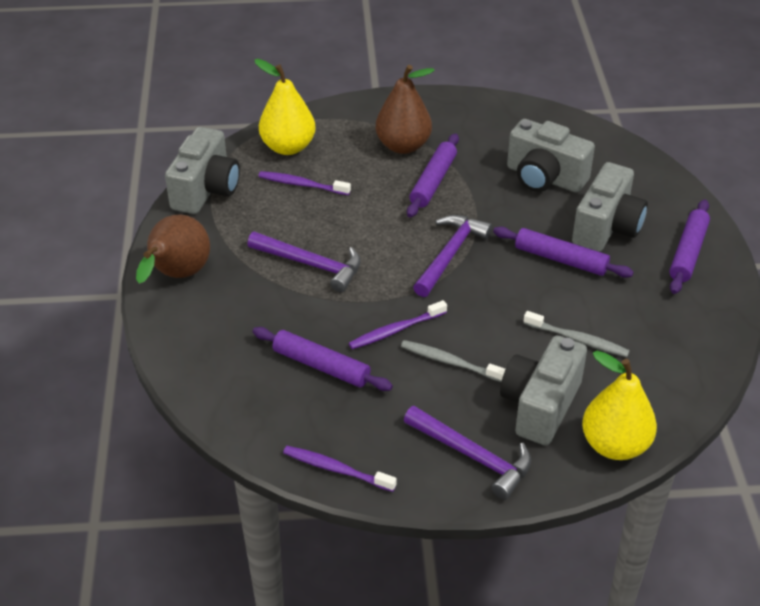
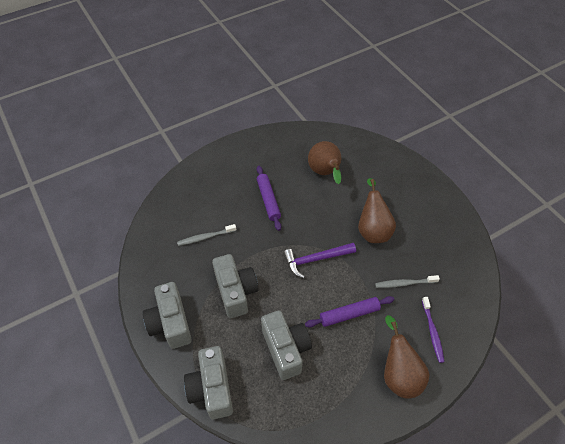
brown pear: [136,215,210,284] [376,65,435,154] = 2 -> [308,141,341,184] [358,178,396,243] [384,315,429,399] = 3
purple hammer: [247,232,361,292] [404,406,531,500] [413,215,492,297] = 3 -> [283,243,356,278] = 1
purple rolling pin: [252,327,393,391] [407,134,459,217] [493,227,634,278] [669,199,710,294] = 4 -> [257,166,281,231] [305,296,395,327] = 2
purple toothbrush: [258,171,351,195] [283,446,397,492] [349,300,447,349] = 3 -> [422,297,444,363] = 1
yellow pear: [255,59,316,155] [582,351,657,460] = 2 -> none = 0

